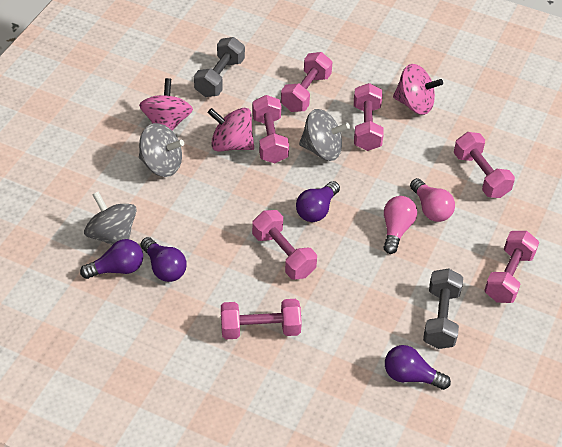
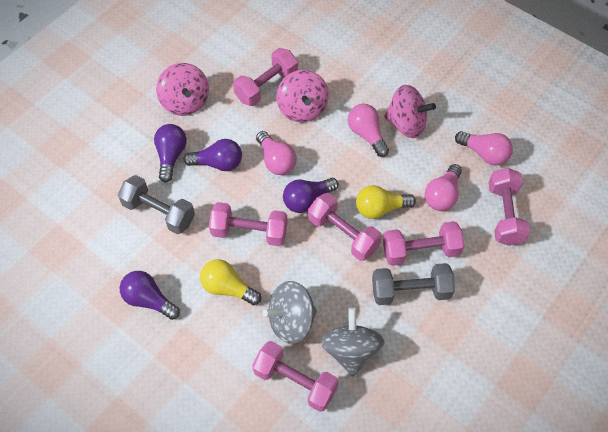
grey spinning top: [84,192,137,245] [139,123,184,177] [299,109,350,161] = 3 -> [263,281,317,344] [321,308,385,377] = 2
pink dumbbell: [221,299,302,339] [252,95,289,163] [252,210,317,280] [281,52,333,112] [354,83,384,151] [454,132,515,198] [484,231,539,303] = 7 -> [209,202,288,246] [233,48,298,106] [252,341,339,412] [308,193,382,261] [383,221,464,266] [488,168,530,246] = 6
pink light bulb: [384,196,417,254] [410,178,455,222] = 2 -> [256,131,297,175] [348,104,389,157] [425,164,462,211] [455,131,513,165] = 4
yellow light bulb: none = 0 -> [200,259,261,305] [356,185,416,219] = 2

